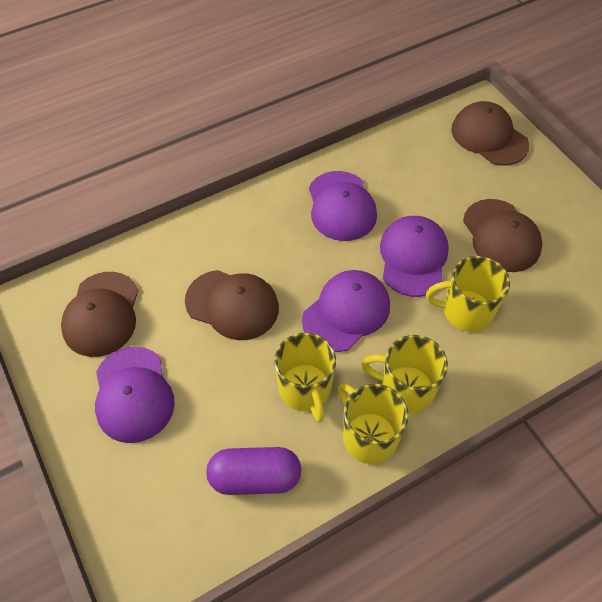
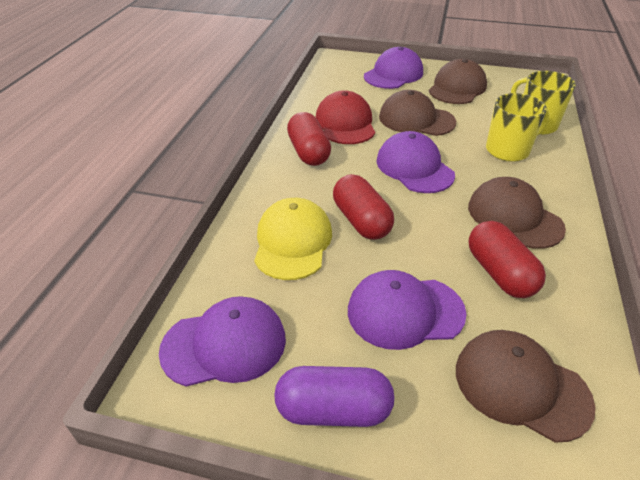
red cap: none = 0 -> [316,90,375,144] = 1
red capsule: none = 0 -> [287,112,331,166] [333,174,394,240] [469,221,546,298] = 3
yellow cap: none = 0 -> [254,198,332,280] = 1
yellow mug: [274,333,336,422] [338,383,409,464] [361,335,448,414] [426,256,510,332] = 4 -> [486,93,550,162] [511,71,576,135] = 2

